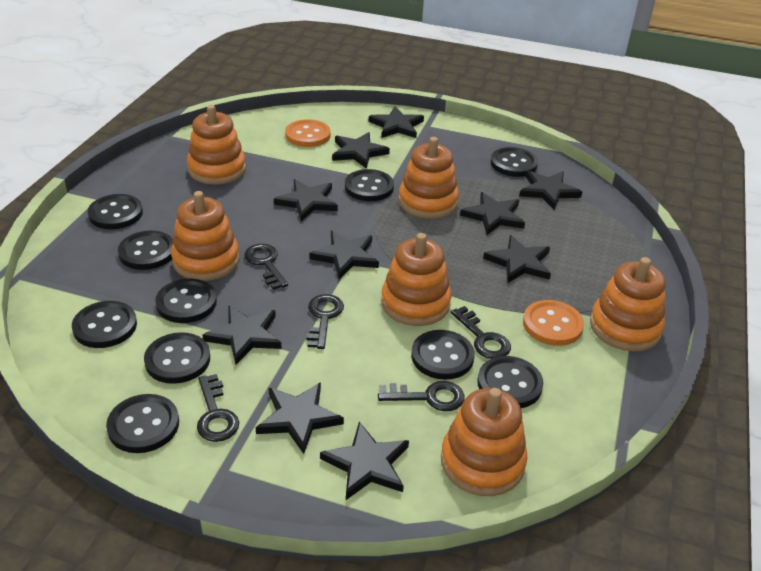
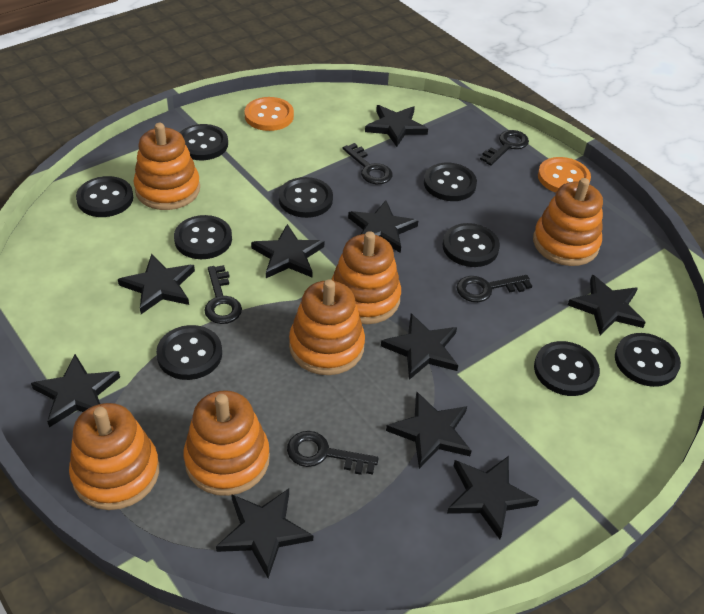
black button: [72,301,137,348] [88,194,143,229] [106,394,179,453] [118,231,173,270] [144,332,210,384] [155,279,217,323] [345,169,394,201] [411,330,475,380] [477,356,543,408] [490,147,538,177] = 10 -> [76,176,133,217] [156,325,222,380] [174,215,232,259] [180,124,228,160] [279,177,333,218] [424,163,477,201] [443,223,500,267] [534,341,600,396] [615,333,681,387] = 9

